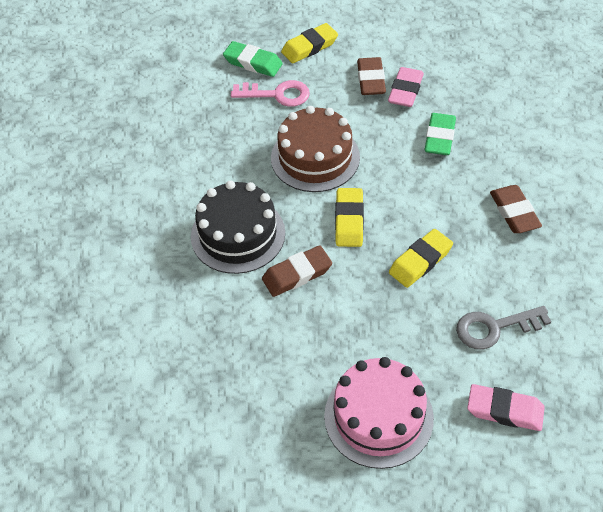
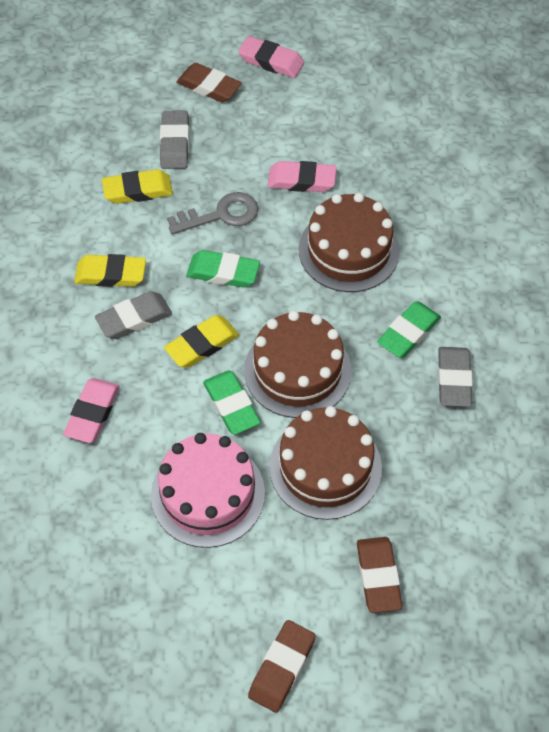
black cake: [191,180,285,274] = 1 -> none = 0
brown cake: [271,106,360,192] = 1 -> [244,311,352,418] [269,406,382,520] [299,193,400,292] = 3
green eraser: [223,41,283,77] [424,113,456,155] = 2 -> [186,250,260,288] [203,370,261,435] [377,301,441,358] = 3
grey eraser: none = 0 -> [95,291,172,339] [160,110,189,169] [438,347,473,407] = 3
pink eraser: [388,67,424,107] [467,384,545,431] = 2 -> [63,378,120,443] [238,36,304,78] [267,161,337,192] = 3
pink key: [231,80,310,107] = 1 -> none = 0

